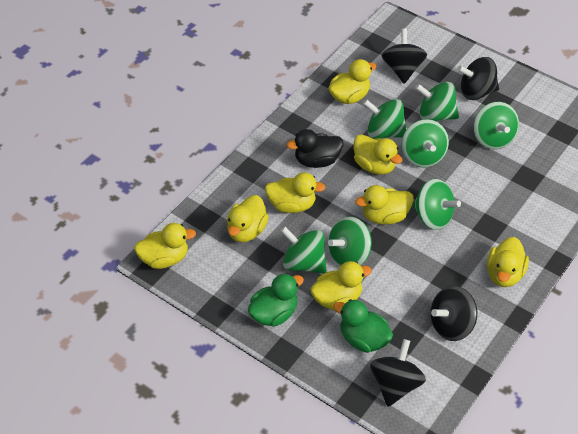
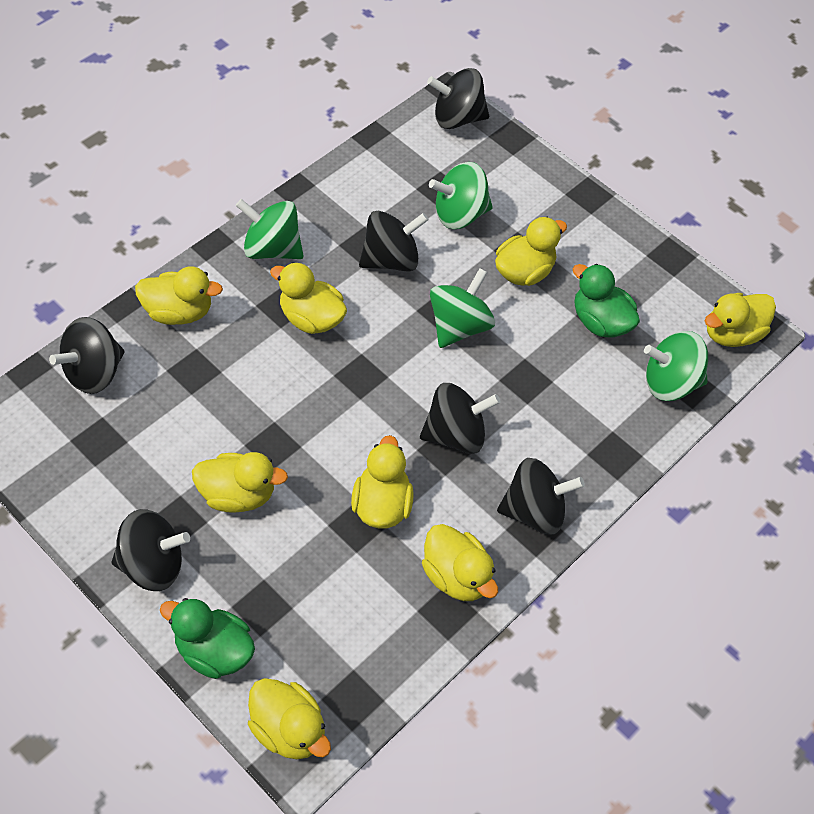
black duck: [286,129,343,168] = 1 -> none = 0
black spinning top: [370,339,426,407] [382,29,427,84] [430,286,477,341] [457,57,499,100] = 4 -> [49,317,125,394] [112,509,190,591] [359,210,429,272] [420,383,500,454] [427,68,489,129] [497,458,585,535] = 6
green spinning top: [281,227,327,274] [328,216,372,266] [363,99,406,139] [402,119,449,168] [412,179,461,230] [415,82,459,121] [474,102,519,149] = 7 -> [236,199,304,259] [429,162,493,229] [430,268,495,348] [644,331,708,401] = 4

